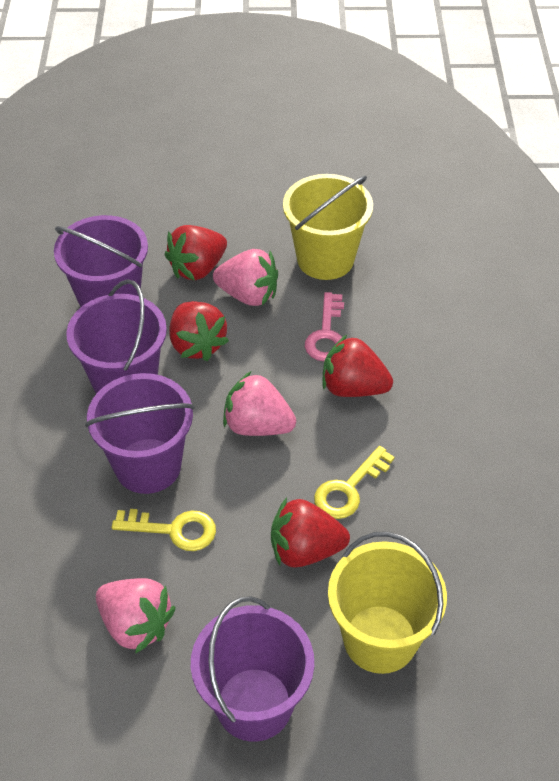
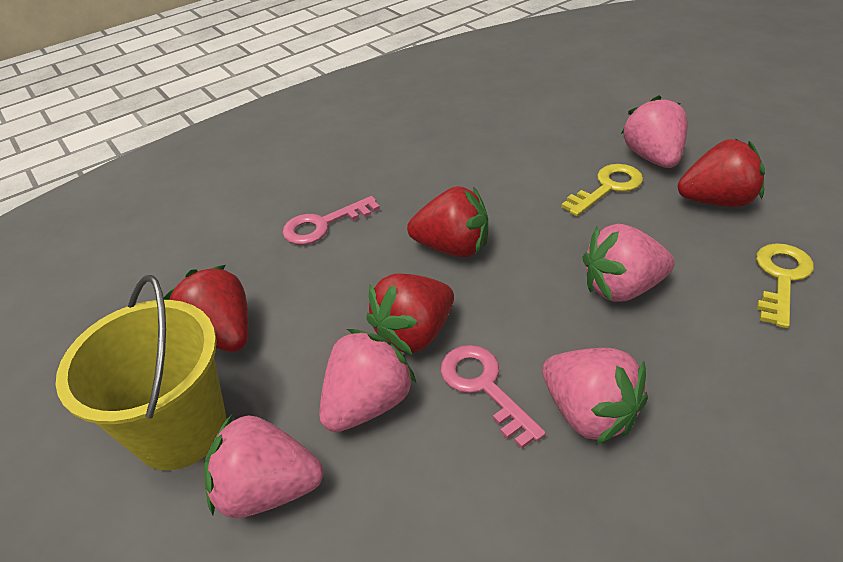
pink key: [305,292,344,361] = 1 -> [282,196,380,245] [440,345,546,449] = 2
pink strawberry: [96,578,176,654] [213,249,278,306] [223,371,296,436] = 3 -> [204,414,324,518] [319,329,416,432] [542,348,648,445] [583,224,675,302] [621,95,687,168] = 5
purple bucket: [54,215,148,307] [66,279,167,394] [85,373,194,494] [191,596,314,742] = 4 -> none = 0
yellow bucket: [283,174,373,280] [328,531,447,674] = 2 -> [56,275,226,470] = 1

